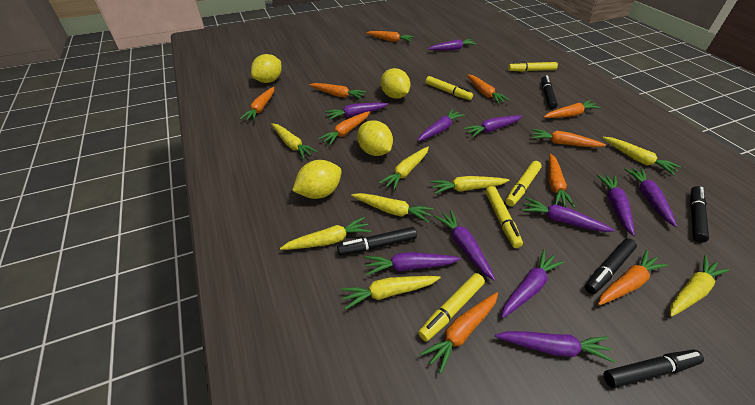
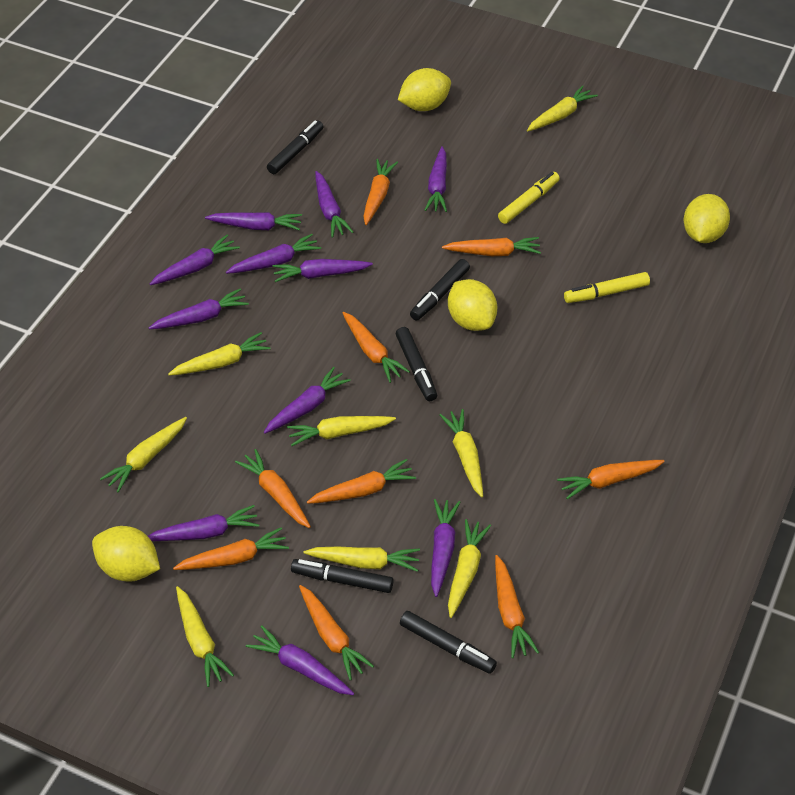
orange carrot: [240,87,274,121] [309,83,366,99] [318,111,370,145] [366,31,414,42] [420,292,498,374] [467,74,509,104] [532,129,606,147] [544,100,601,118] [549,154,575,208] [598,250,668,306] = 10 -> [173,527,289,570] [235,449,311,528] [299,585,374,680] [307,459,416,504] [342,312,410,383] [363,159,398,225] [442,237,541,256] [495,555,539,658] [557,460,665,499] = 9
yellow marker: [418,273,485,341] [426,76,473,100] [485,186,523,248] [505,161,542,206] [508,62,558,72] = 5 -> [498,172,560,224] [564,272,650,303] = 2

